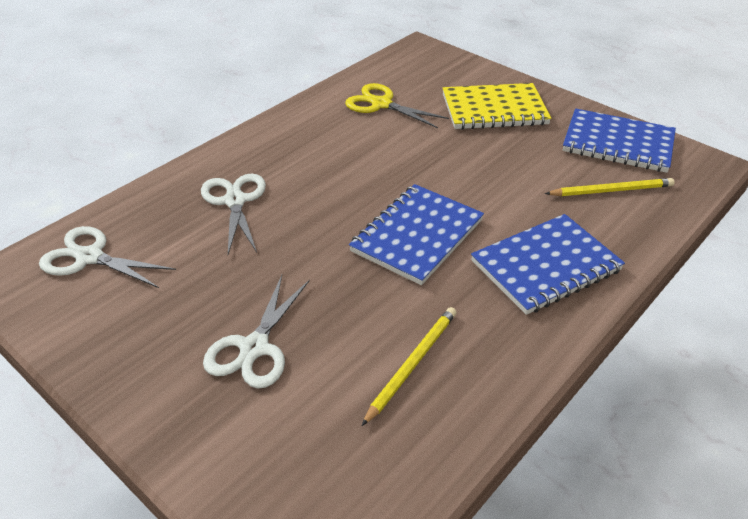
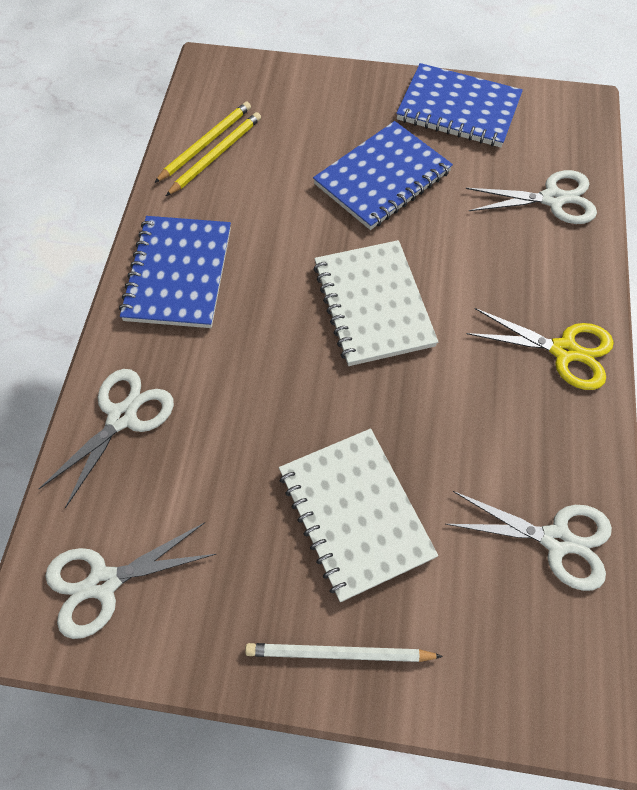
white notebook: none = 0 -> [279,429,438,602] [313,240,438,366] = 2
white pencil: none = 0 -> [245,643,443,662] = 1
white scissors: [39,226,176,288] [201,174,266,254] [203,275,310,388] = 3 -> [39,369,174,508] [45,522,216,639] [446,491,612,591] [466,170,597,224] = 4
yellow notebook: [443,83,551,130] = 1 -> none = 0

